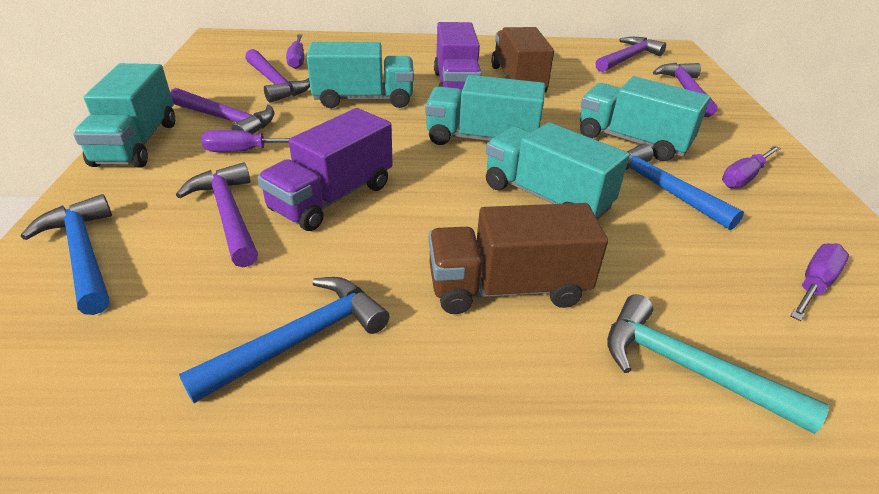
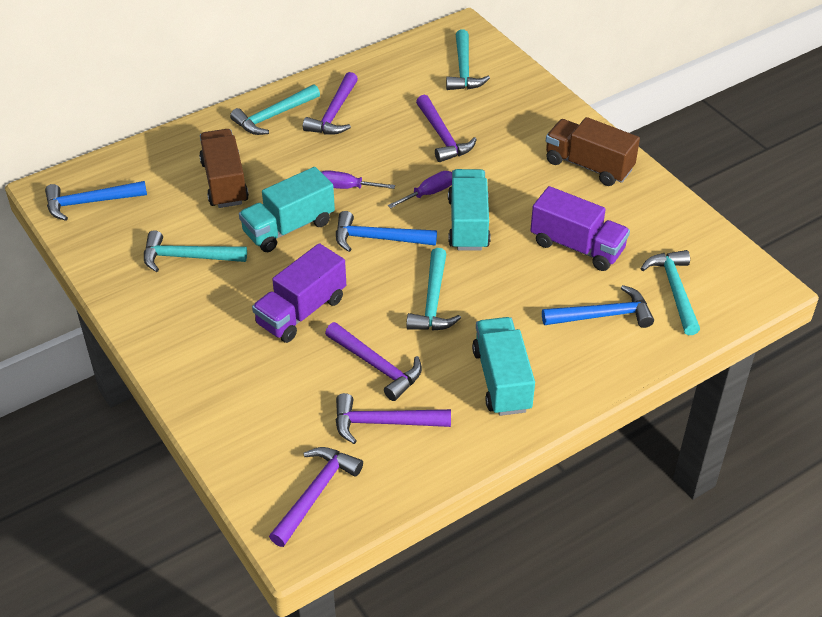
purple screwdriver: [201,130,290,152] [286,35,304,69] [722,146,781,188] [790,244,849,321] = 4 -> [321,170,395,189] [387,171,452,208] = 2
turquoise hammer: [607,294,829,434] = 1 -> [144,230,247,272] [230,84,320,135] [406,248,461,331] [446,30,490,90] [641,250,700,335] = 5
turquoise truck: [73,63,175,168] [307,42,414,108] [425,75,546,145] [486,122,630,220] [580,76,710,161] = 5 -> [239,167,335,252] [448,169,491,251] [472,317,535,416] = 3

